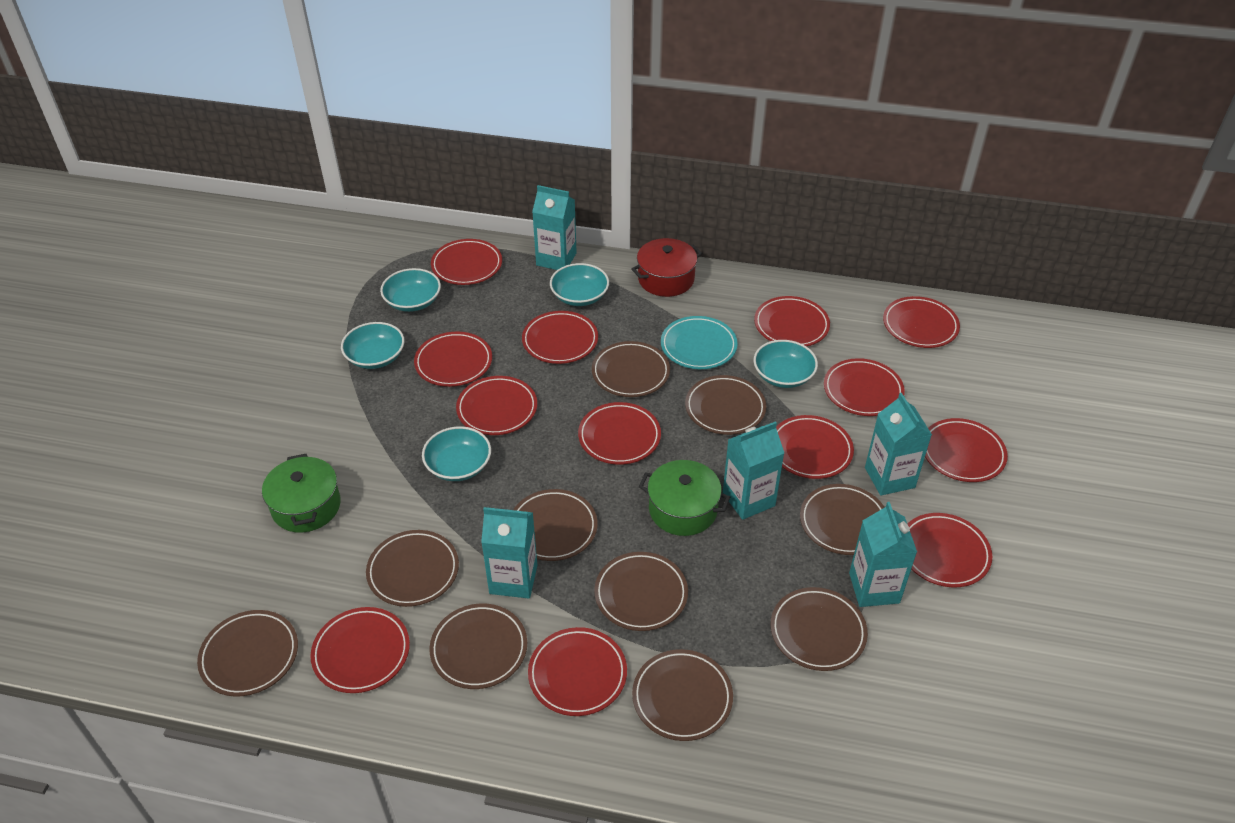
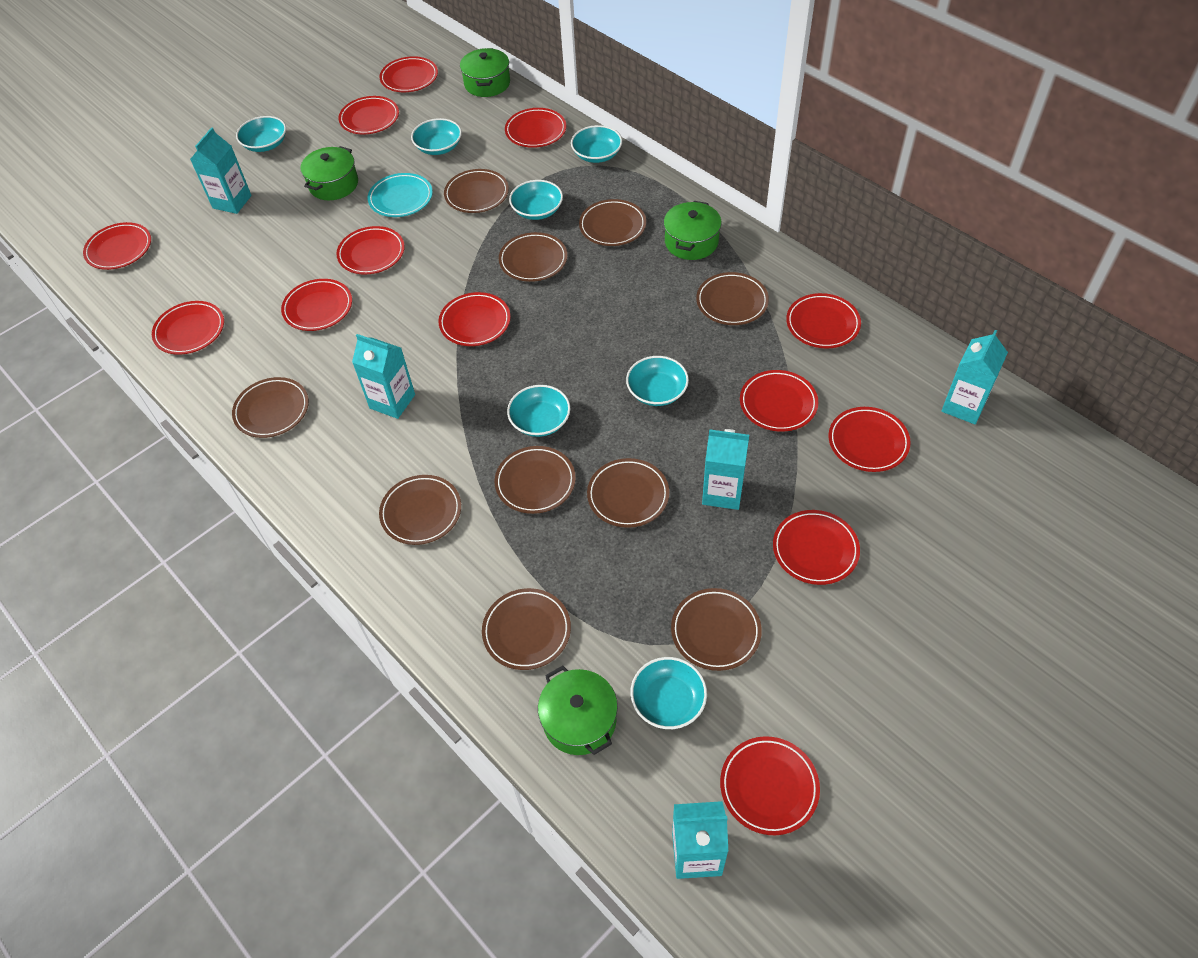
green pot: [262,454,341,533] [639,460,730,536] = 2 -> [300,146,358,200] [460,48,510,97] [538,666,618,755] [664,201,722,260] = 4
red pot: [631,238,702,297] = 1 -> none = 0
turquoise bowl: [341,322,404,369] [380,268,441,312] [422,426,491,481] [550,263,609,306] [753,340,818,388] = 5 -> [236,116,286,152] [411,118,462,155] [507,385,570,437] [509,180,563,220] [571,125,622,163] [626,356,689,406] [630,657,707,729] = 7

